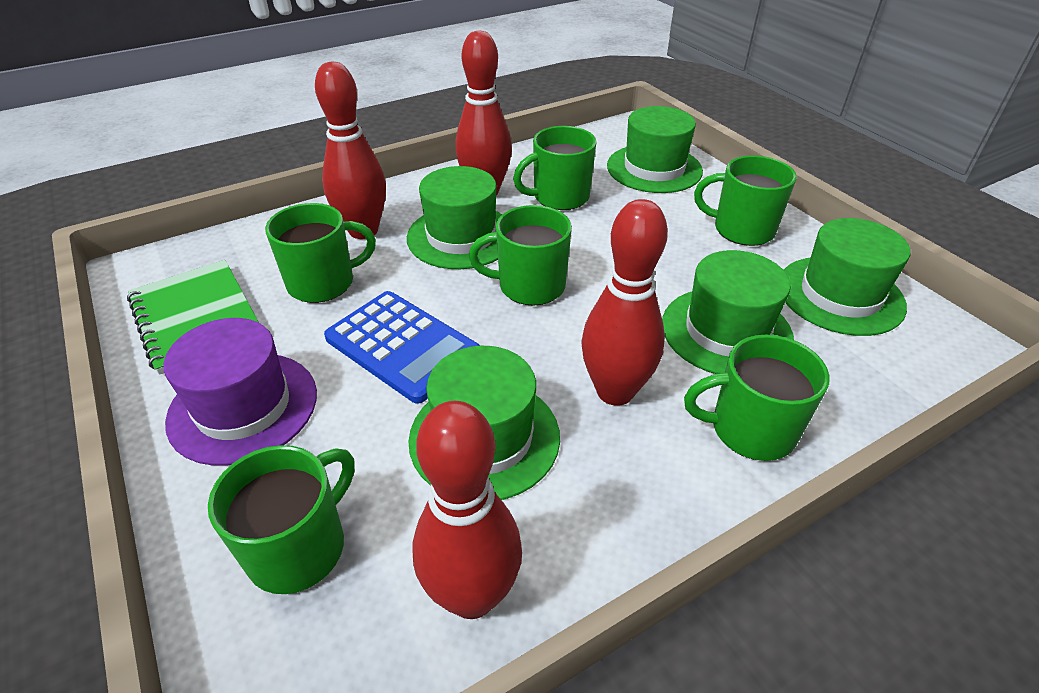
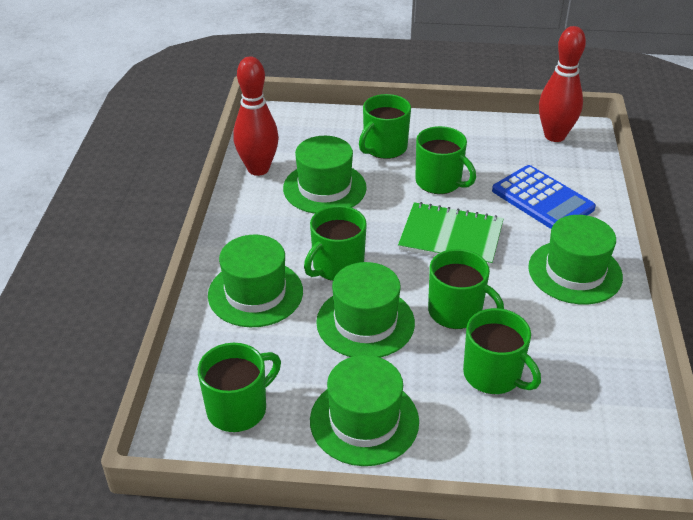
purple hat: [163,318,317,466] = 1 -> none = 0
red bowling pin: [315,62,386,239] [413,401,522,619] [455,31,512,196] [581,199,668,406] = 4 -> [233,56,279,176] [539,26,586,142] = 2

